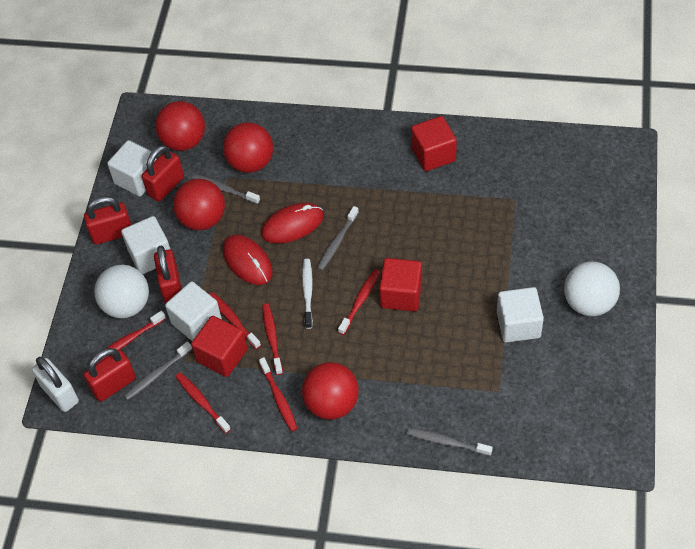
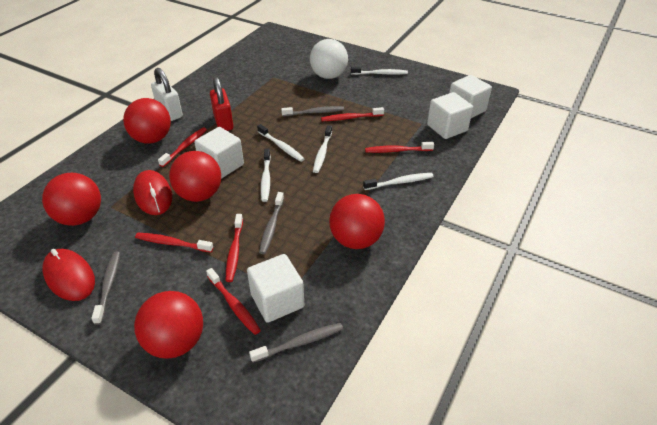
red ball: [155,101,205,151] [173,179,225,230] [223,122,273,173] [302,362,359,420] = 4 -> [42,173,101,226] [123,98,171,144] [134,291,203,359] [169,151,221,202] [329,194,385,249] = 5
red cube: [191,316,247,377] [379,258,422,311] [411,116,457,171] = 3 -> none = 0
red padlock: [84,196,132,244] [84,348,136,402] [142,145,184,202] [154,246,182,303] = 4 -> [210,77,233,131] = 1
white ball: [94,265,149,318] [564,261,620,316] = 2 -> [310,39,348,79] = 1
white toothbrush: [302,259,313,329] = 1 -> [257,124,305,162] [261,149,271,202] [313,125,332,173] [351,67,408,75] [363,173,434,190] = 5

